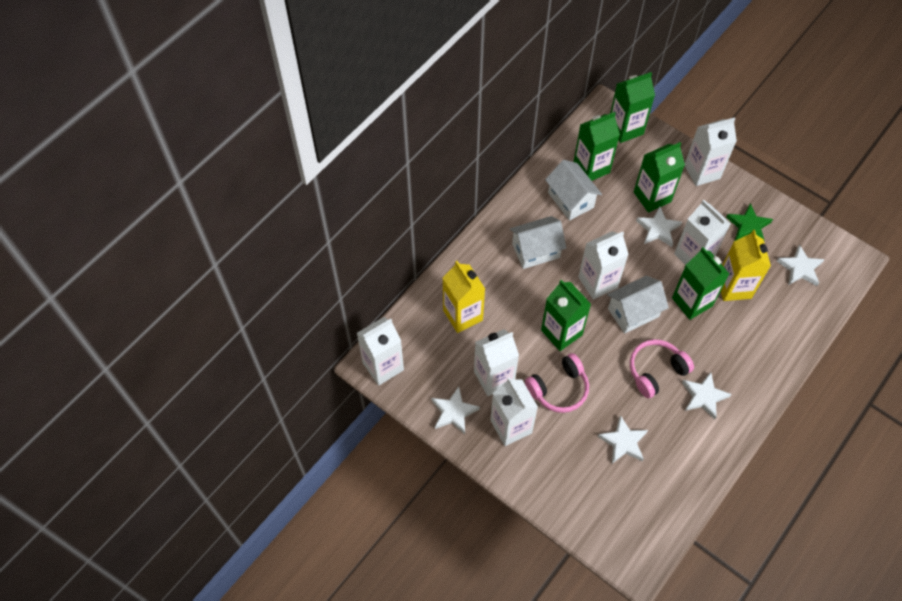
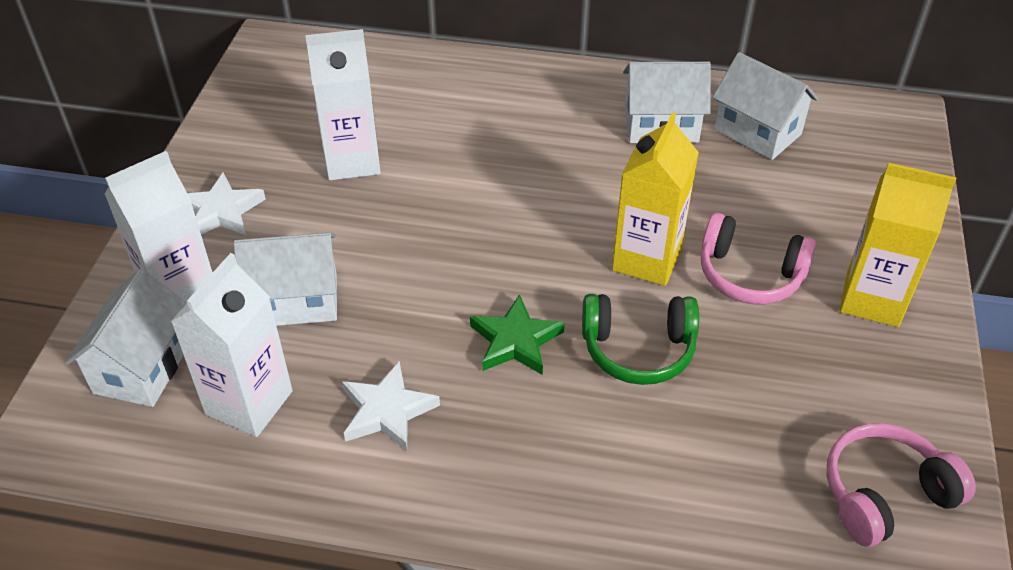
green carton: [541,280,591,351] [574,112,620,181] [610,72,655,143] [634,142,685,213] [672,247,729,320] = 5 -> none = 0
green headphones: none = 0 -> [582,294,699,385] = 1
white carton: [357,317,404,386] [474,329,519,396] [490,377,538,446] [578,231,629,300] [674,200,731,265] [685,117,737,186] = 6 -> [105,151,213,302] [171,253,293,437] [305,29,381,180] = 3
white house: [510,216,566,269] [545,160,602,221] [607,276,669,334] = 3 -> [65,269,187,407] [234,233,337,326] [623,62,711,143] [712,52,819,160] = 4
white star: [431,387,480,434] [598,415,648,463] [636,207,682,247] [682,372,731,420] [777,244,825,286] = 5 -> [187,173,266,235] [342,361,440,451] = 2

